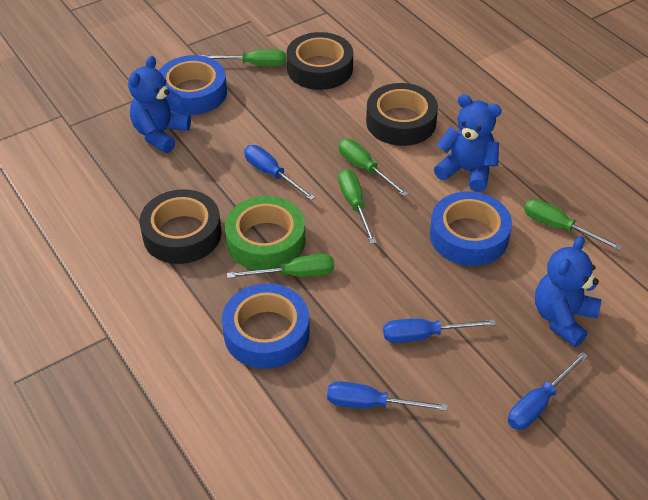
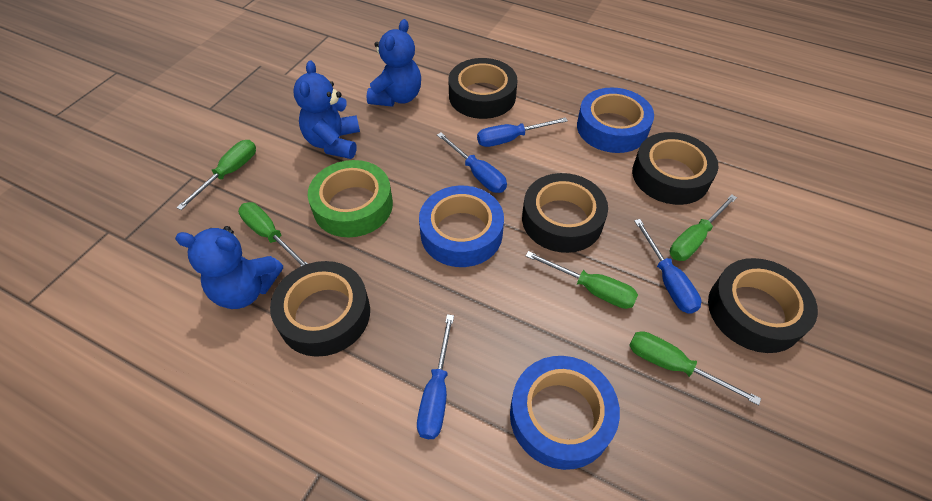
black tape: [140,189,222,264] [286,32,353,90] [366,83,438,146] = 3 -> [270,261,370,357] [448,58,517,119] [522,173,608,253] [632,132,719,205] [708,258,818,353] = 5

